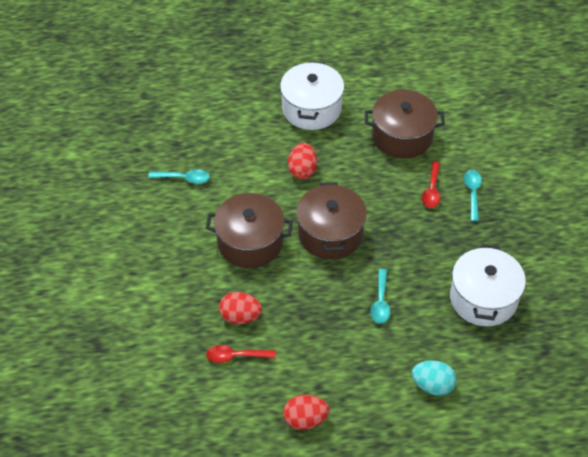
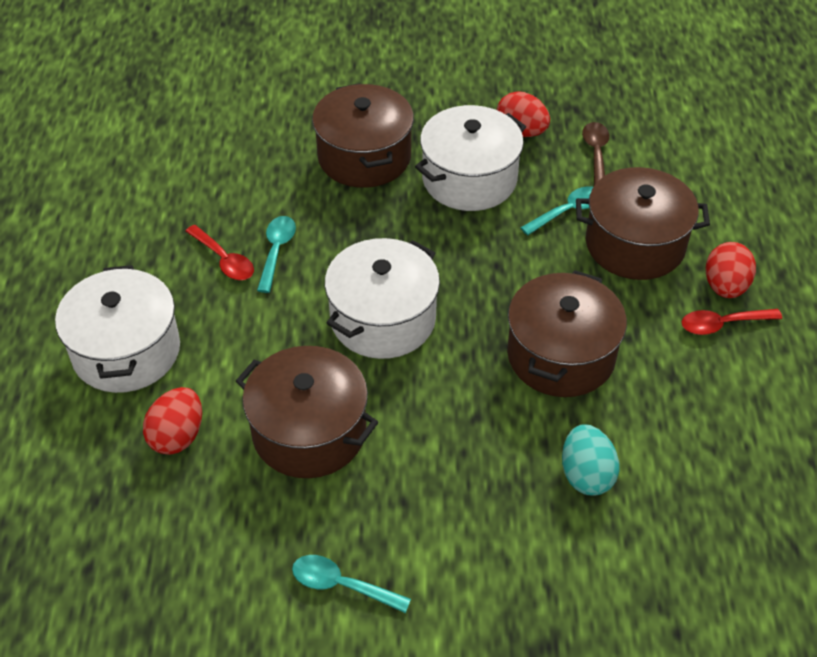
brown pot: [206,193,293,268] [296,182,367,259] [365,90,445,159] = 3 -> [236,346,378,478] [312,83,414,188] [507,270,627,397] [576,167,710,280] = 4
brown spoon: none = 0 -> [582,122,609,186] = 1
white pot: [280,61,344,130] [450,244,526,326] = 2 -> [55,265,180,393] [325,238,440,359] [415,105,526,211] = 3

